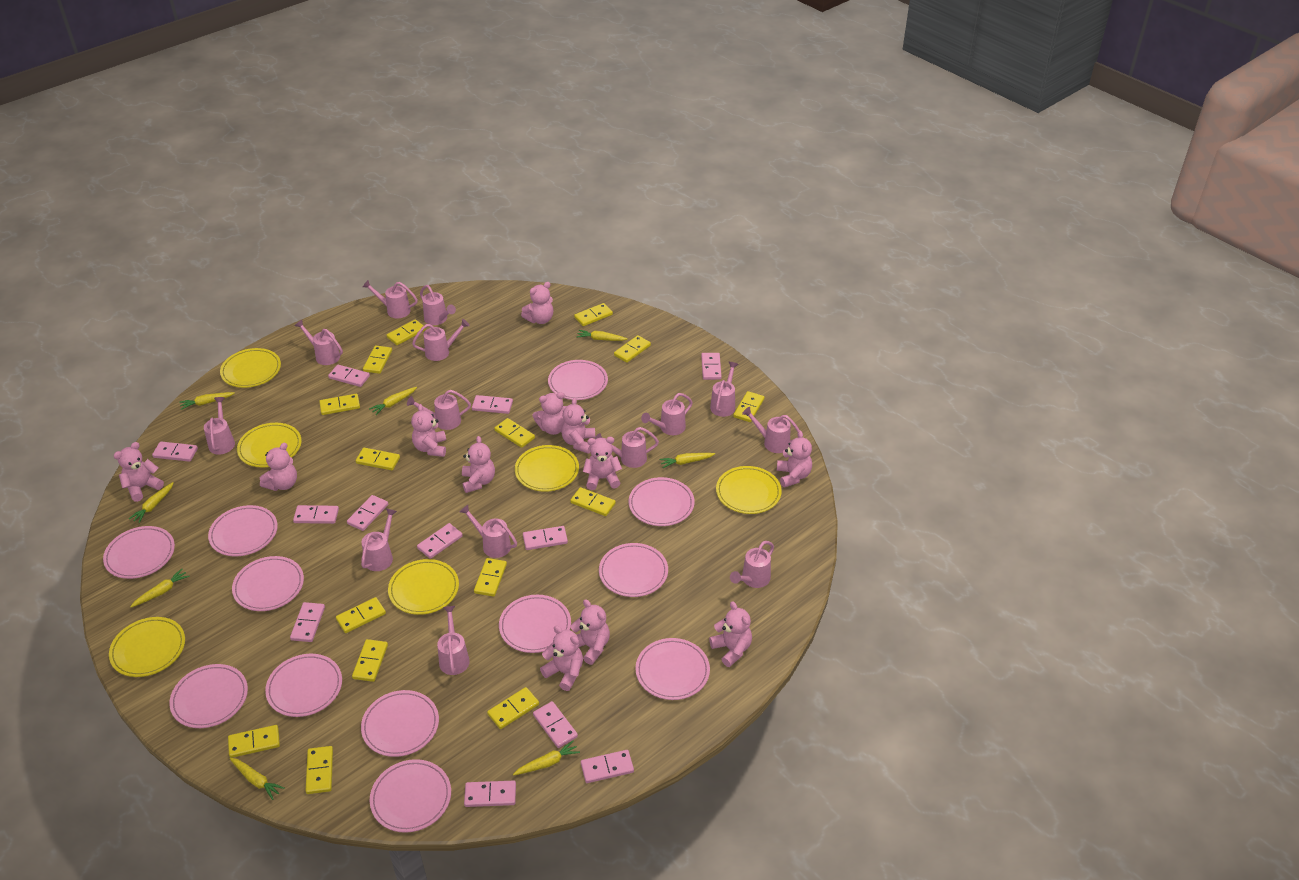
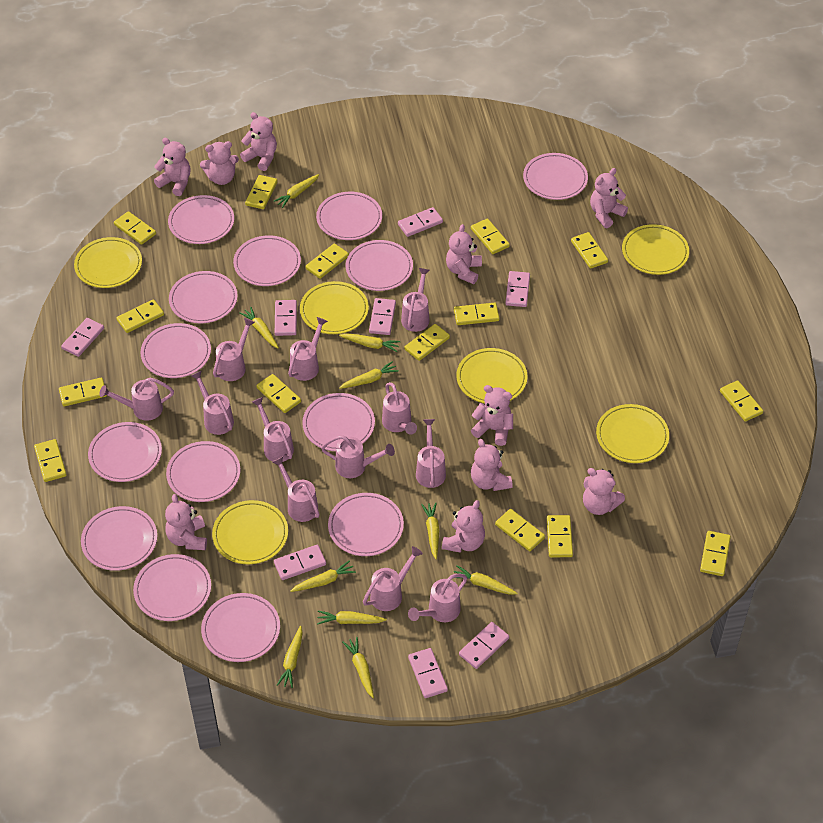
pink domino: [152,442,198,462] [290,602,325,642] [293,505,339,524] [328,365,370,387] [347,495,388,531] [417,523,463,559] [464,781,516,807] [472,395,513,414] [523,526,568,550] [533,701,578,748] [581,750,634,783] [701,353,722,380] = 12 -> [61,318,104,357] [274,545,326,580] [275,300,297,336] [369,298,396,335] [398,207,443,237] [408,648,448,698] [459,622,509,669] [505,271,530,307] = 8
pink plate: [103,526,175,579] [169,664,248,728] [208,505,278,556] [232,556,304,611] [265,654,342,717] [361,690,439,757] [370,759,451,833] [499,595,571,653] [548,360,608,400] [599,543,668,597] [629,477,695,526] [635,638,710,700] = 12 -> [81,506,157,571] [88,422,162,482] [133,554,211,621] [141,323,211,378] [166,441,240,502] [168,195,234,244] [169,271,238,323] [201,593,280,662] [233,235,301,286] [302,393,375,451] [316,192,382,240] [328,493,404,556] [346,240,413,291] [523,153,588,200] = 14
pink teddy bear: [114,442,164,502] [260,442,297,491] [411,404,446,457] [462,436,495,493] [521,282,553,324] [533,392,567,435] [540,626,583,691] [561,397,595,453] [570,599,610,665] [583,437,622,490] [709,601,752,667] [777,430,812,487] = 12 -> [154,138,191,196] [165,494,207,550] [200,141,239,185] [240,112,277,171] [442,500,485,553] [446,224,482,284] [471,385,513,446] [471,439,513,491] [583,468,625,515] [590,168,628,228] = 10
pink watering can: [204,397,235,455] [295,320,343,365] [361,508,397,571] [363,280,418,318] [407,390,471,430] [412,319,470,361] [420,285,456,325] [437,606,470,675] [460,505,517,558] [595,427,659,468] [641,393,693,435] [710,362,738,417] [730,541,774,588] [742,407,800,453] = 14 -> [99,378,174,421] [191,371,234,435] [213,318,255,381] [252,397,294,462] [272,456,320,522] [288,317,328,381] [321,435,395,478] [363,546,423,611] [382,382,417,435] [401,268,430,332] [408,574,467,622] [416,419,446,488] = 12
yellow carrot: [129,482,174,523] [130,569,190,608] [179,392,235,410] [230,758,285,800] [369,387,417,415] [513,740,580,776] [577,330,628,341] [659,453,715,468] = 8 -> [240,307,279,348] [274,174,319,208] [277,626,303,688] [290,560,356,592] [317,611,387,625] [339,333,400,352] [339,361,399,389] [343,637,374,698] [421,503,439,559] [454,565,518,595] = 10

